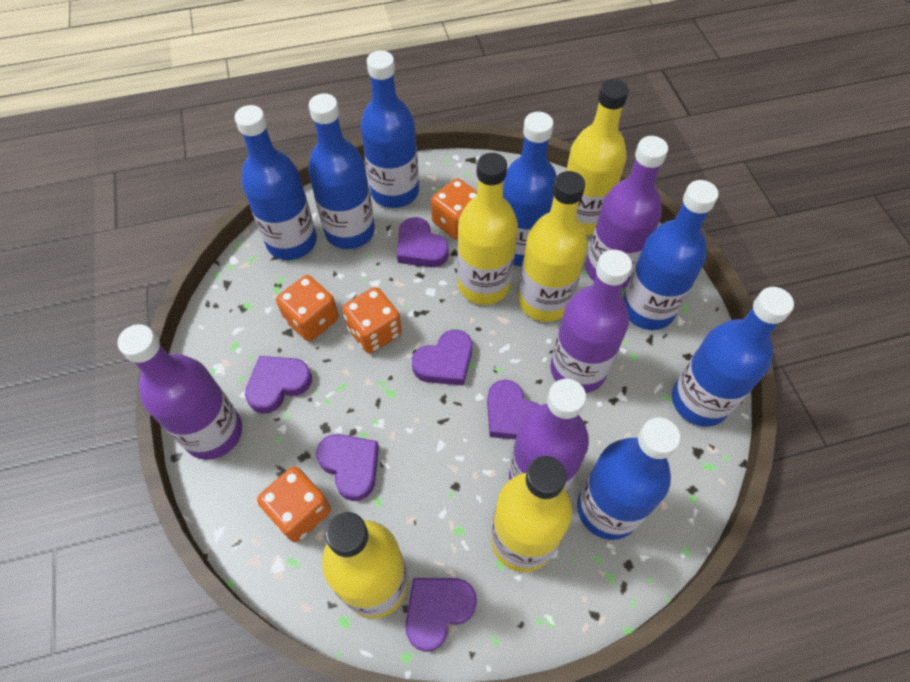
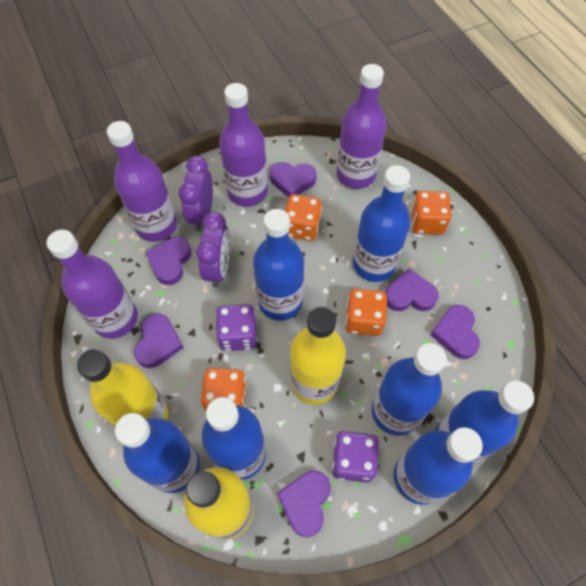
purple clock: none = 0 -> [179,156,213,231] [196,212,230,287] = 2
purple dice: none = 0 -> [216,304,257,351] [332,431,379,483] = 2
yellow bottle: [322,512,408,619] [457,153,518,305] [491,456,572,572] [518,171,588,322] [566,79,629,235] = 5 -> [77,349,169,427] [184,467,254,539] [290,307,346,405] = 3

